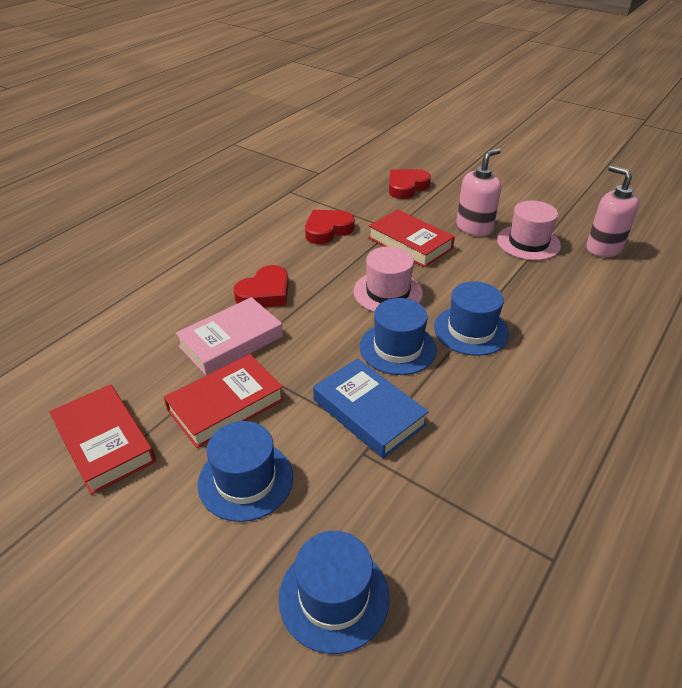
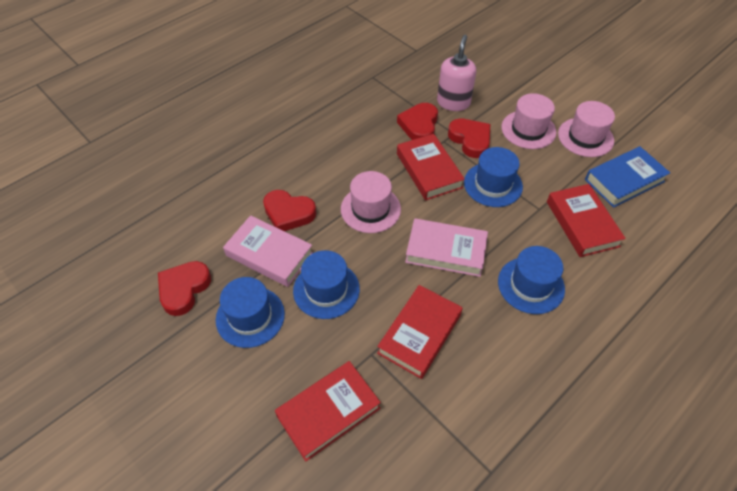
pink book: [175,297,283,375] = 1 -> [223,215,313,287] [405,218,488,277] = 2
pink hat: [353,246,423,312] [497,200,561,260] = 2 -> [341,171,401,233] [501,93,556,149] [558,101,615,157] = 3
pink soap dispenser: [456,148,501,236] [586,165,639,257] = 2 -> [437,35,476,111] = 1
red book: [49,384,156,495] [164,354,284,448] [368,209,455,267] = 3 -> [275,361,381,461] [377,285,463,379] [397,134,465,201] [547,184,626,257] = 4
red heart: [234,265,289,307] [305,210,355,244] [389,169,431,199] = 3 -> [158,261,211,316] [263,190,316,231] [397,103,438,140] [448,119,490,158] = 4

